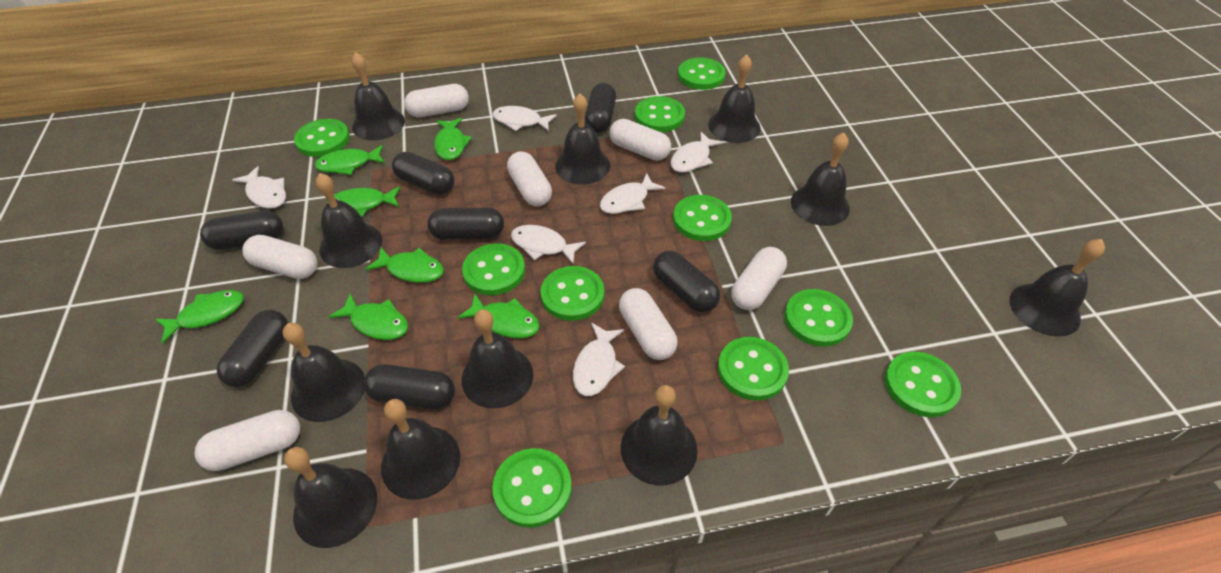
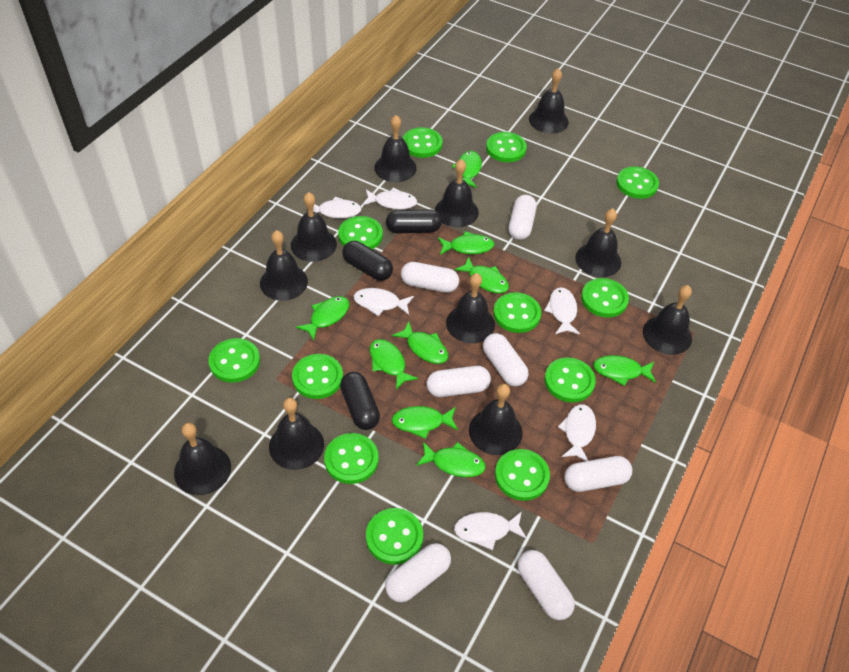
black capsule: [200,211,283,250] [217,310,288,387] [364,364,455,410] [392,152,455,195] [427,207,504,240] [585,83,616,133] [653,251,720,312] = 7 -> [340,372,380,430] [342,241,393,281] [386,209,442,233] = 3
green button: [294,119,350,157] [462,243,525,295] [492,448,572,528] [540,266,604,321] [635,96,685,132] [673,195,732,241] [678,57,726,90] [718,337,789,401] [785,289,853,347] [885,352,961,417] = 10 -> [209,338,260,383] [292,354,343,399] [324,433,379,484] [338,216,383,249] [366,508,423,565] [403,127,442,158] [486,132,527,162] [493,292,541,333] [495,449,550,501] [545,357,596,402] [581,278,629,318] [616,166,659,199] = 12
green fish: [156,290,244,344] [315,145,385,175] [327,186,401,217] [329,294,408,340] [365,247,444,283] [434,118,472,160] [457,294,540,339] = 7 -> [296,296,350,340] [370,339,418,390] [392,322,448,364] [392,406,458,439] [416,442,486,477] [438,231,494,255] [452,151,482,188] [454,256,509,294] [593,355,656,386] = 9

